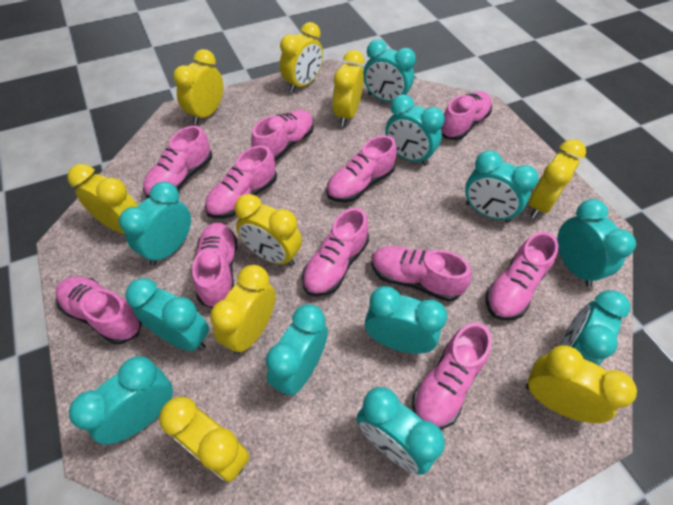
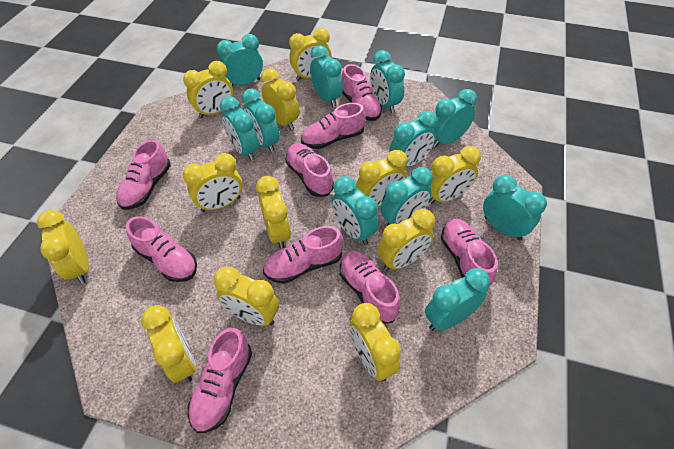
pink shoe: [55,276,142,345] [143,126,212,198] [192,222,237,308] [205,145,277,219] [251,110,314,161] [302,208,369,296] [326,135,397,203] [371,246,471,302] [412,322,492,429] [441,91,492,140] [485,232,558,320] = 11 -> [116,140,171,210] [126,216,197,282] [188,328,252,433] [263,226,344,284] [285,143,334,197] [301,103,366,149] [340,251,400,324] [342,64,382,121] [441,219,498,285] = 9
yellow clock: [67,164,138,234] [159,397,250,482] [173,49,223,125] [210,265,276,355] [235,194,302,266] [280,22,323,93] [332,50,364,126] [526,345,637,423] [528,139,586,219] = 9 -> [37,210,89,284] [141,305,196,383] [183,61,233,118] [183,153,242,212] [213,266,279,326] [256,176,291,249] [261,68,299,130] [289,28,331,81] [349,303,401,381] [356,150,408,207] [378,209,435,271] [429,146,481,204] = 12

